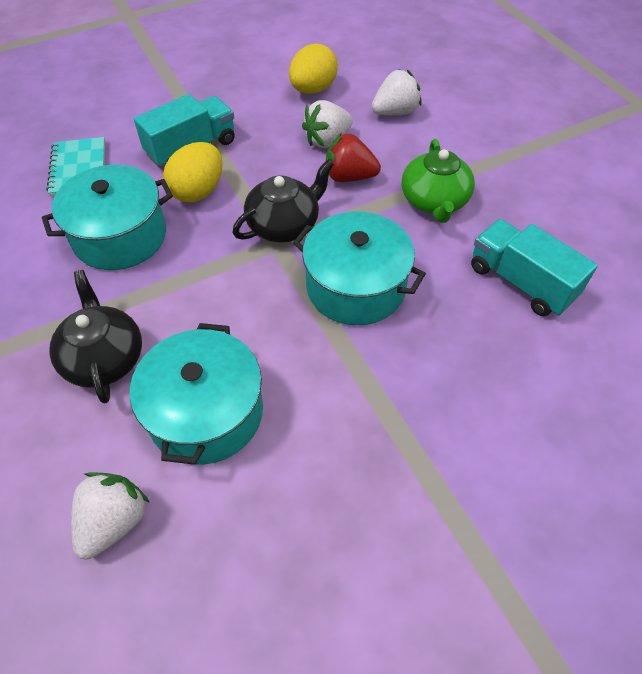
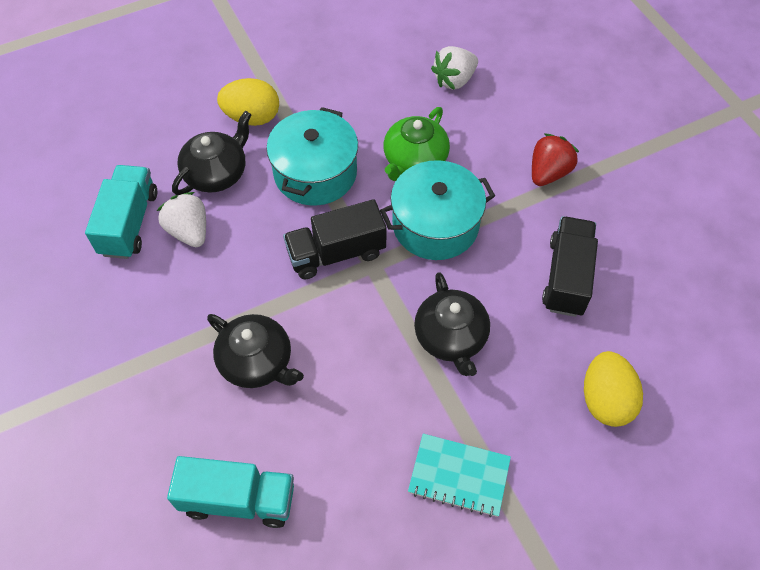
black teapot: [49,270,142,404] [233,160,334,243] = 2 -> [172,111,252,195] [207,314,304,388] [414,272,490,376] = 3
black truck: none = 0 -> [283,199,387,279] [542,216,598,317] = 2
turquoise pot: [42,165,173,270] [130,323,263,465] [293,211,426,325] = 3 -> [266,107,358,206] [380,160,495,260] = 2
white strawberry: [71,472,150,559] [302,100,353,148] [371,69,422,115] = 3 -> [157,192,206,247] [431,46,478,90] = 2

